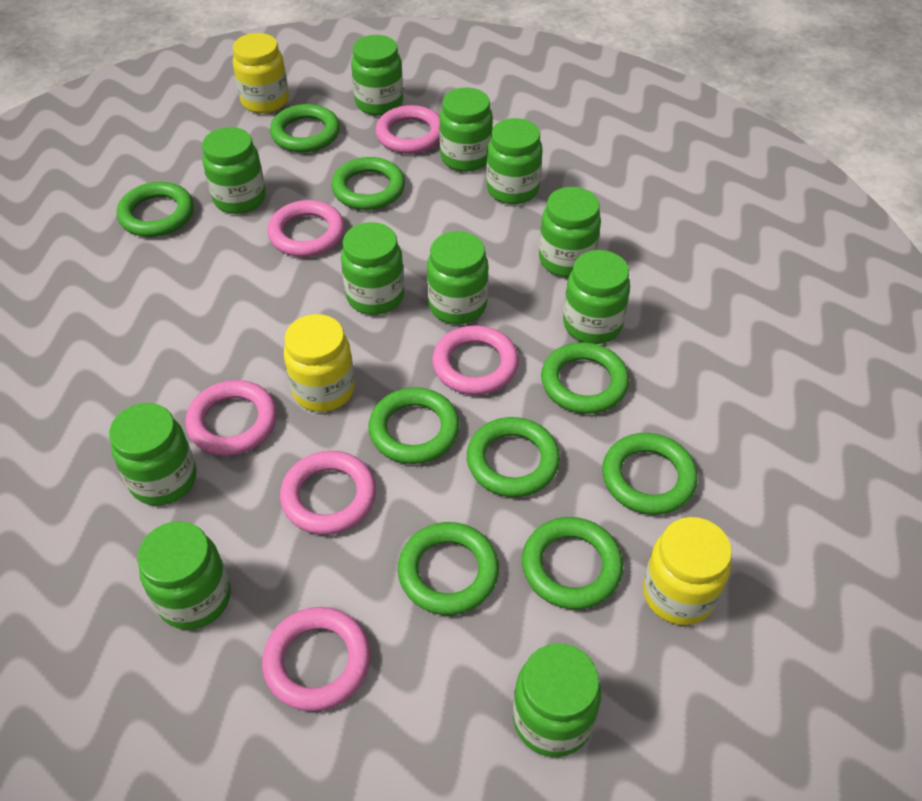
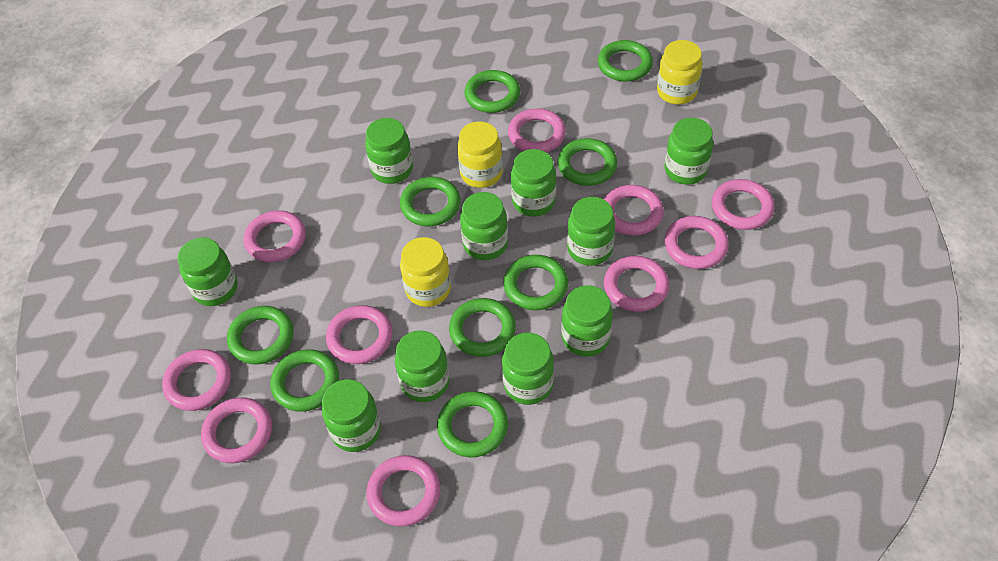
green jar: [109,403,197,506] [137,521,231,630] [202,127,266,214] [341,222,404,315] [351,35,403,116] [427,231,489,324] [439,87,493,172] [486,118,542,204] [513,643,601,757] [539,187,601,277] [563,250,630,344] = 11 -> [177,237,237,306] [322,379,381,452] [365,118,413,184] [395,330,450,402] [460,192,508,260] [502,332,554,405] [511,149,556,216] [561,285,613,357] [567,197,615,266] [664,118,713,185] = 10
pink ring: [185,380,277,456] [262,607,370,711] [267,200,345,257] [280,451,376,535] [375,105,440,154] [432,325,519,395] = 6 -> [162,349,231,411] [201,397,272,463] [244,211,306,262] [326,305,393,364] [367,455,441,527] [508,108,566,153] [604,185,664,236] [604,256,669,312] [665,216,729,269] [712,179,775,230] = 10

